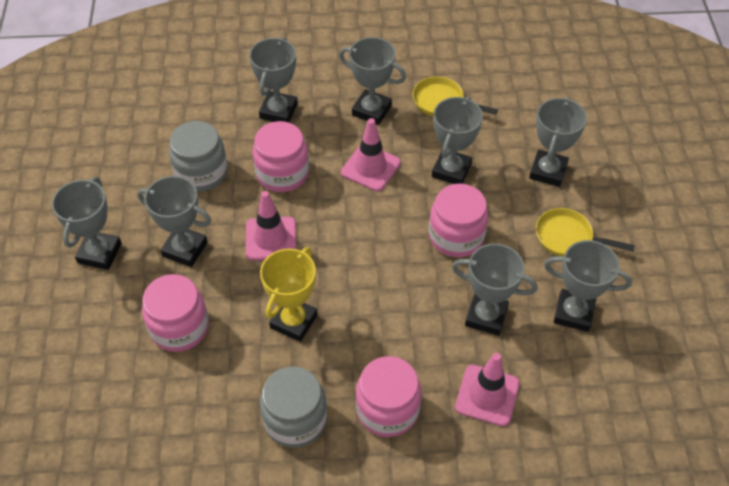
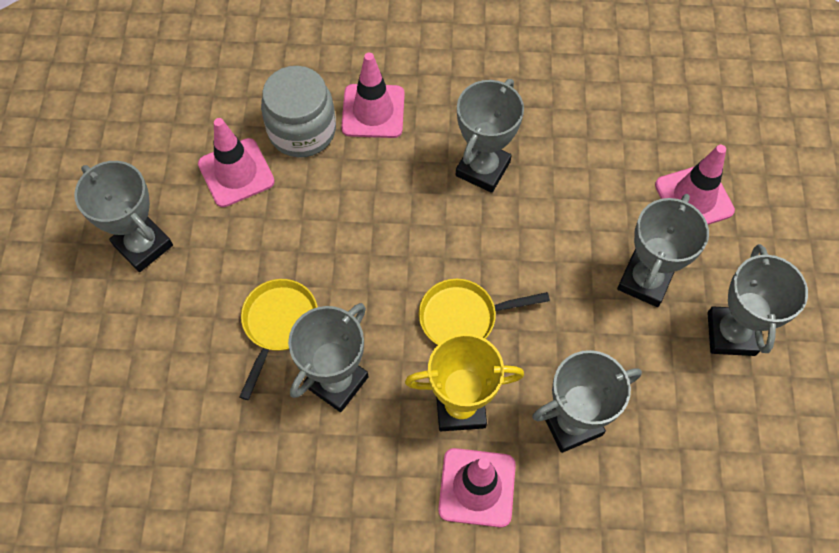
grey jar: [169,121,228,192] [260,366,327,448] = 2 -> [261,66,336,157] = 1
grey trophy: [52,177,122,270] [137,176,211,267] [249,37,298,122] [339,37,406,125] [432,96,483,184] [452,244,538,336] [529,97,587,187] [544,240,632,332] = 8 -> [74,161,173,272] [288,303,369,412] [456,79,524,193] [532,350,642,453] [617,194,709,307] [707,244,808,356] = 6
pink jar: [142,274,209,352] [252,121,309,192] [356,356,421,437] [429,184,488,257] = 4 -> none = 0
pink traffic cone: [246,191,296,261] [341,118,401,191] [455,353,520,426] = 3 -> [198,118,275,207] [341,53,405,138] [438,448,516,528] [655,145,735,225] = 4

